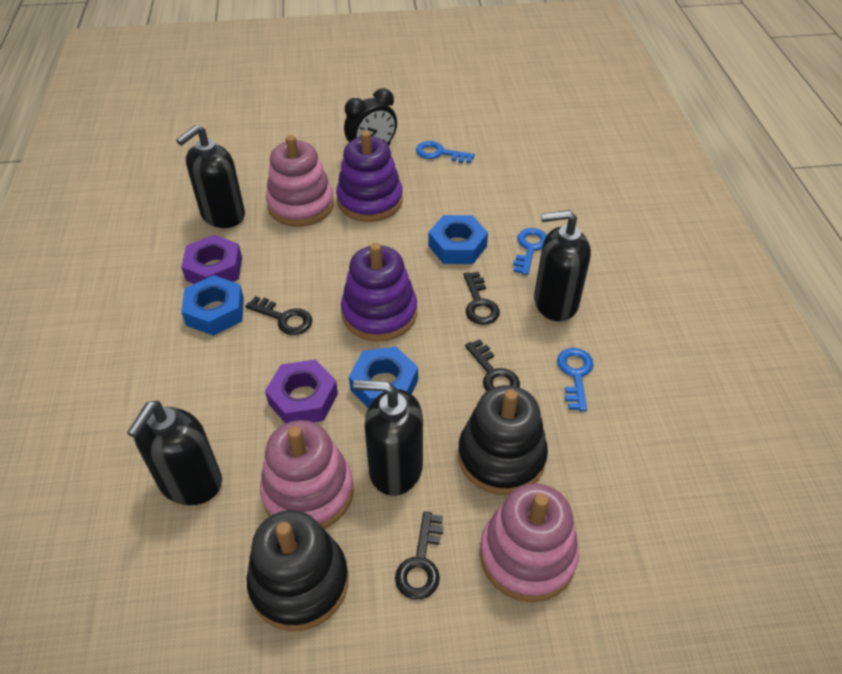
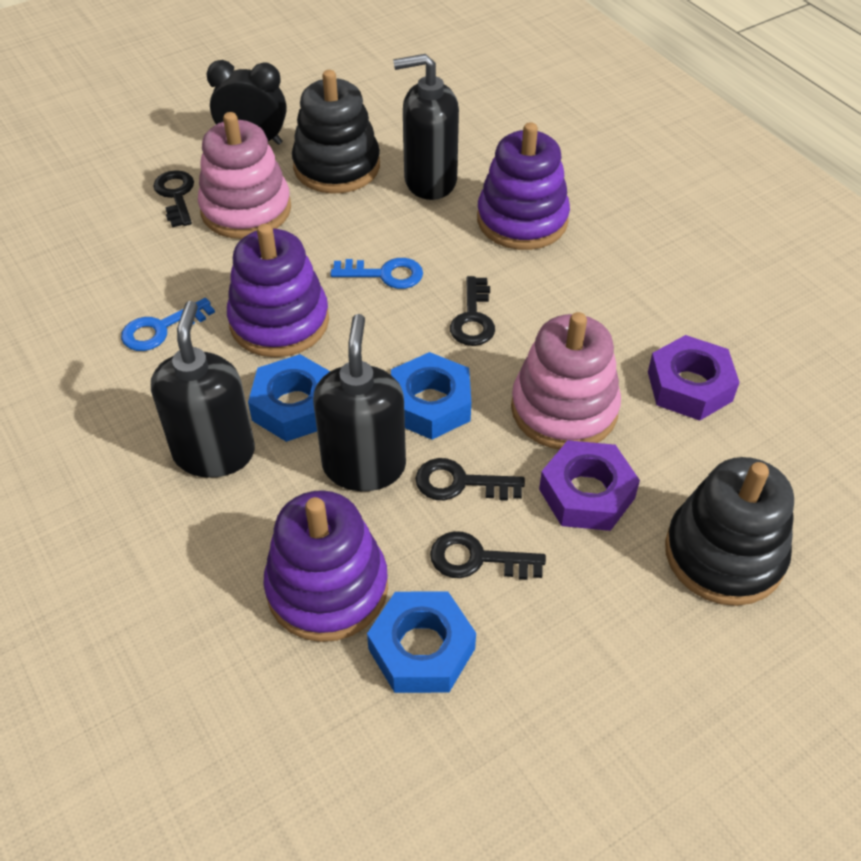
black soap dispenser: [127,401,222,505] [176,125,245,228] [353,380,423,496] [534,210,591,322] = 4 -> [151,301,255,478] [313,314,406,491] [393,54,459,200] = 3
blue key: [416,141,475,163] [513,228,547,275] [557,348,594,411] = 3 -> [121,298,215,351] [330,258,423,289] = 2
pink stacking toy: [260,420,354,529] [266,135,334,227] [480,483,579,602] = 3 -> [198,112,291,239] [511,312,621,449] = 2
purple stacking toy: [336,131,403,222] [341,243,417,341] = 2 -> [227,224,329,357] [263,490,388,642] [477,122,570,250] = 3

